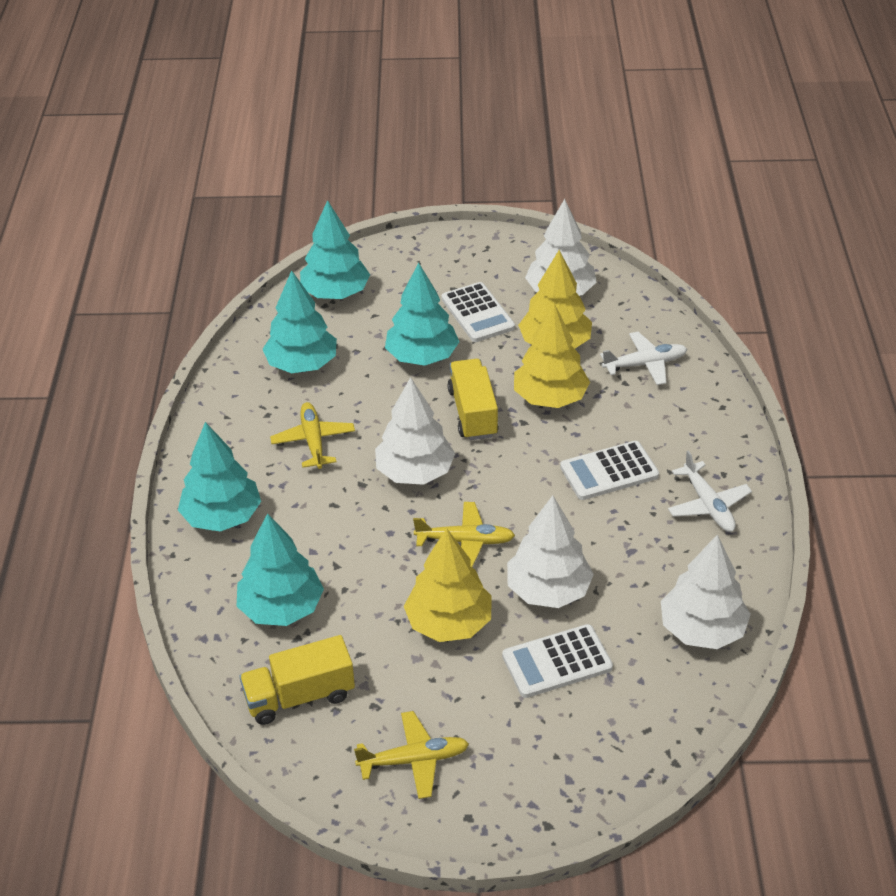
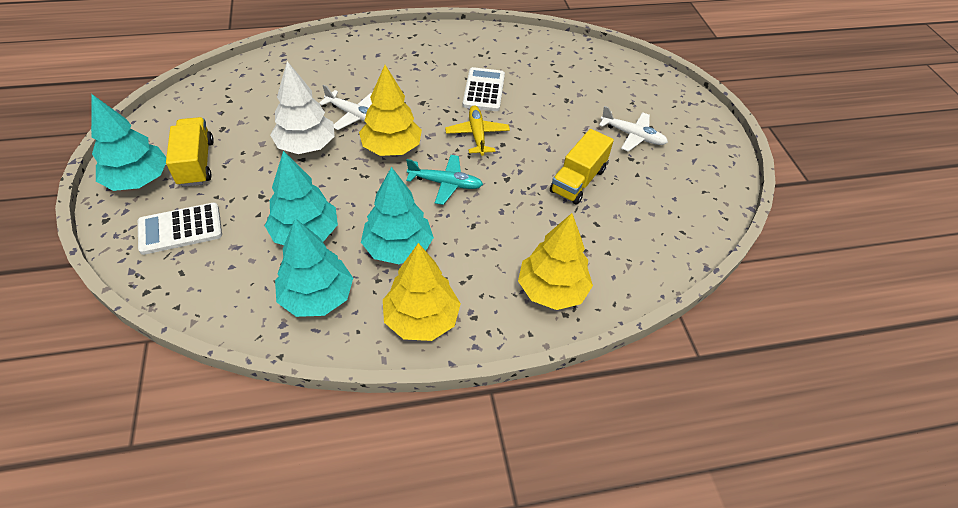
turquoise plane: none = 0 -> [406,155,483,205] = 1
turquoise tree: [178,422,261,532] [237,513,324,626] [262,270,337,373] [300,200,370,299] [385,263,459,365] = 5 -> [91,94,166,191] [265,151,338,245] [275,218,353,317] [361,167,434,264] = 4
white calculator: [441,282,515,342] [502,624,613,698] [560,441,659,500] = 3 -> [138,203,222,255] [463,67,505,111] = 2
white tree: [375,377,455,485] [507,495,594,608] [525,199,597,296] [661,534,751,649] = 4 -> [270,61,335,154] = 1
yellow plane: [270,402,355,469] [354,711,469,799] [413,502,515,567] = 3 -> [445,105,510,156] = 1

